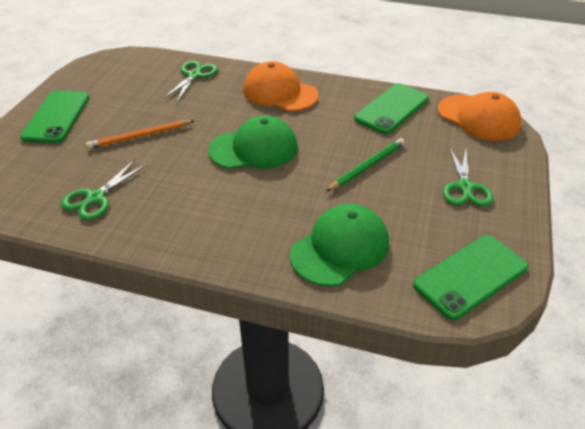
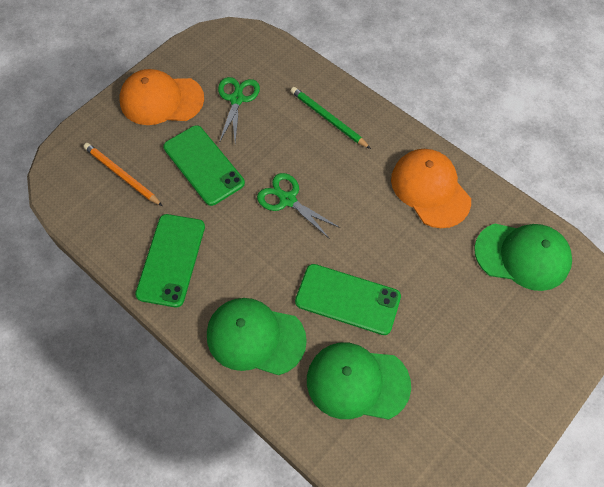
green cap: [208,116,298,169] [290,204,389,287] = 2 -> [207,298,307,375] [307,342,411,420] [474,224,572,291] = 3
green scissors: [61,159,148,220] [163,61,218,102] [443,147,494,207] = 3 -> [218,77,260,143] [257,173,340,239] = 2

